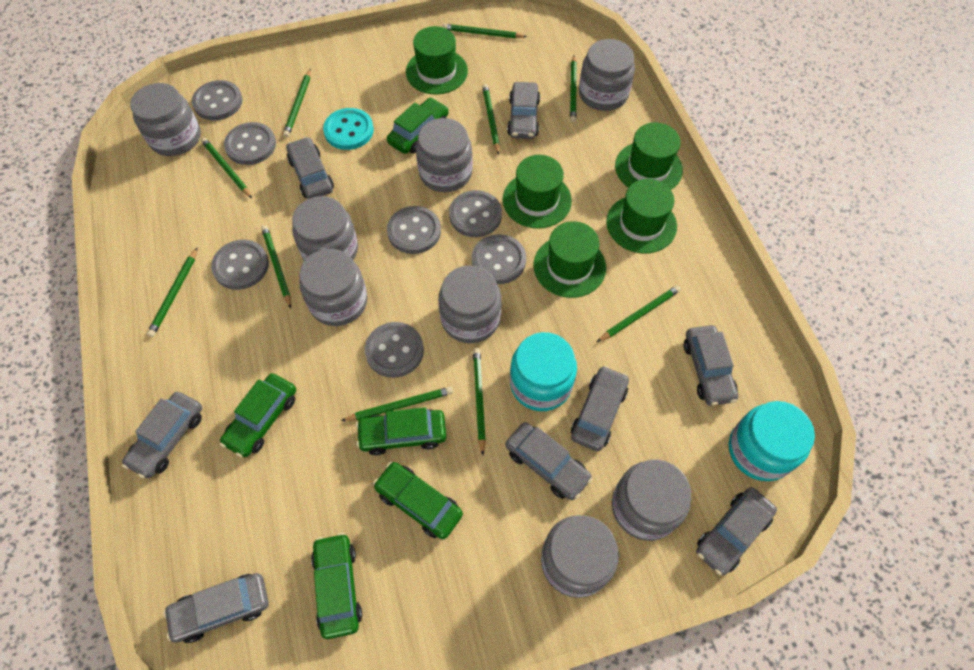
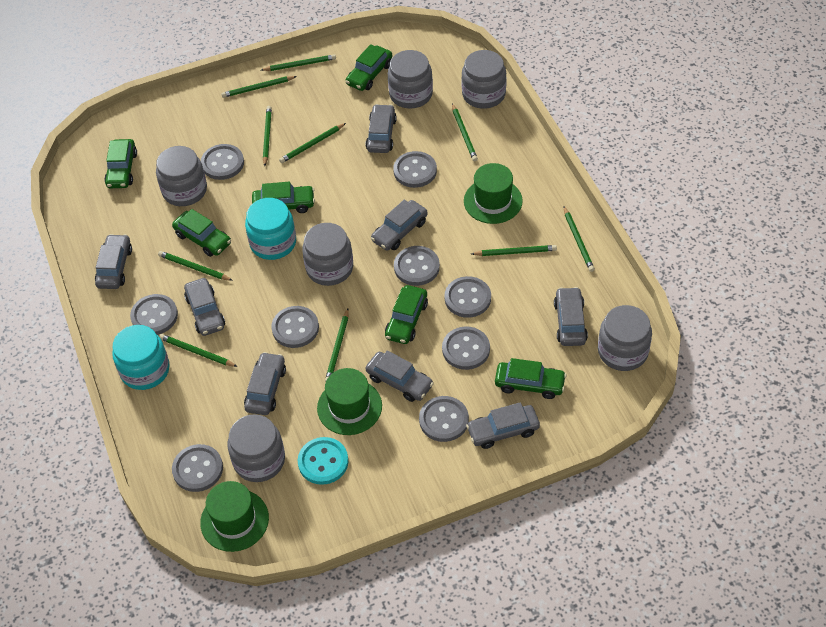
green car: [220,373,296,457] [311,533,362,639] [356,407,446,455] [373,462,463,539] [387,98,449,154] = 5 -> [104,139,137,188] [172,209,231,257] [252,182,315,213] [346,44,392,91] [385,285,428,344] [495,358,566,399] = 6
green hat: [406,26,468,94] [503,155,572,229] [533,221,606,298] [606,179,677,254] [615,122,683,190] = 5 -> [200,481,269,552] [317,368,382,435] [464,163,523,224] = 3
grey button: [192,80,243,121] [211,240,269,290] [224,122,276,165] [365,322,424,378] [387,206,441,254] [449,190,502,237] [472,234,526,284] = 7 -> [130,294,178,335] [172,444,223,492] [201,144,244,180] [271,306,319,348] [393,151,437,188] [394,246,440,286] [419,396,469,442] [442,326,490,370] [445,276,491,318] = 9
grey jar: [130,83,201,156] [292,196,358,261] [299,249,367,326] [416,118,473,192] [438,265,502,343] [541,515,619,598] [579,39,635,111] [612,459,691,541] = 8 -> [156,146,207,206] [228,414,285,482] [302,223,353,286] [388,50,433,108] [461,50,507,109] [598,305,652,371] = 6

